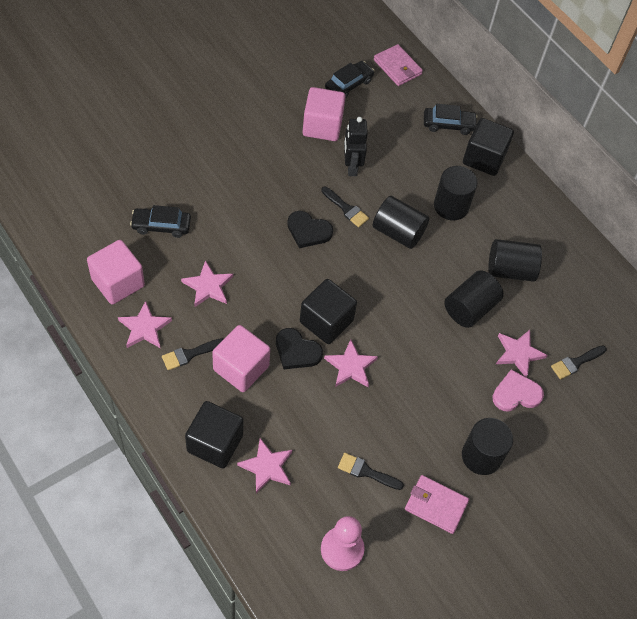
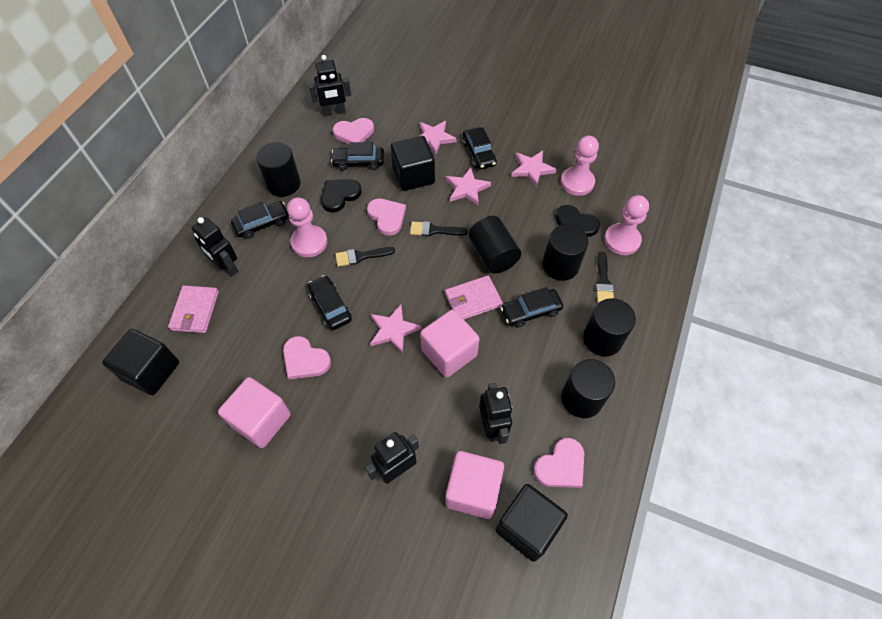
black brush: [162,338,224,370] [321,186,369,227] [338,453,404,490] [551,345,607,380] = 4 -> [335,247,395,267] [410,221,468,236] [596,252,614,303] = 3
black car: [130,205,191,238] [325,61,375,97] [424,104,477,135] = 3 -> [231,201,289,239] [307,275,352,330] [331,142,384,171] [463,127,497,169] [501,287,563,328] = 5
black robot: [344,117,368,176] = 1 -> [192,217,238,277] [309,55,351,116] [365,432,419,484] [479,383,512,444] = 4
pink heart: [492,369,544,412] = 1 -> [283,336,331,380] [333,118,374,144] [367,198,406,236] [533,438,584,488] = 4
pink pawn: [321,516,365,571] = 1 -> [287,197,328,257] [561,136,599,196] [604,195,649,255] = 3
pink star: [118,301,172,348] [181,261,233,307] [237,438,292,493] [324,339,378,388] [496,330,548,377] = 5 -> [370,304,421,354] [420,121,457,155] [446,167,491,205] [511,151,557,187] = 4

